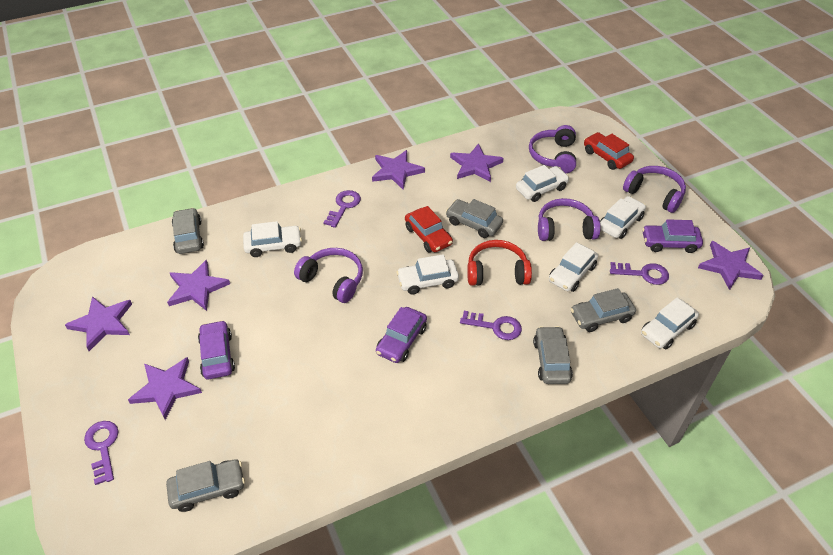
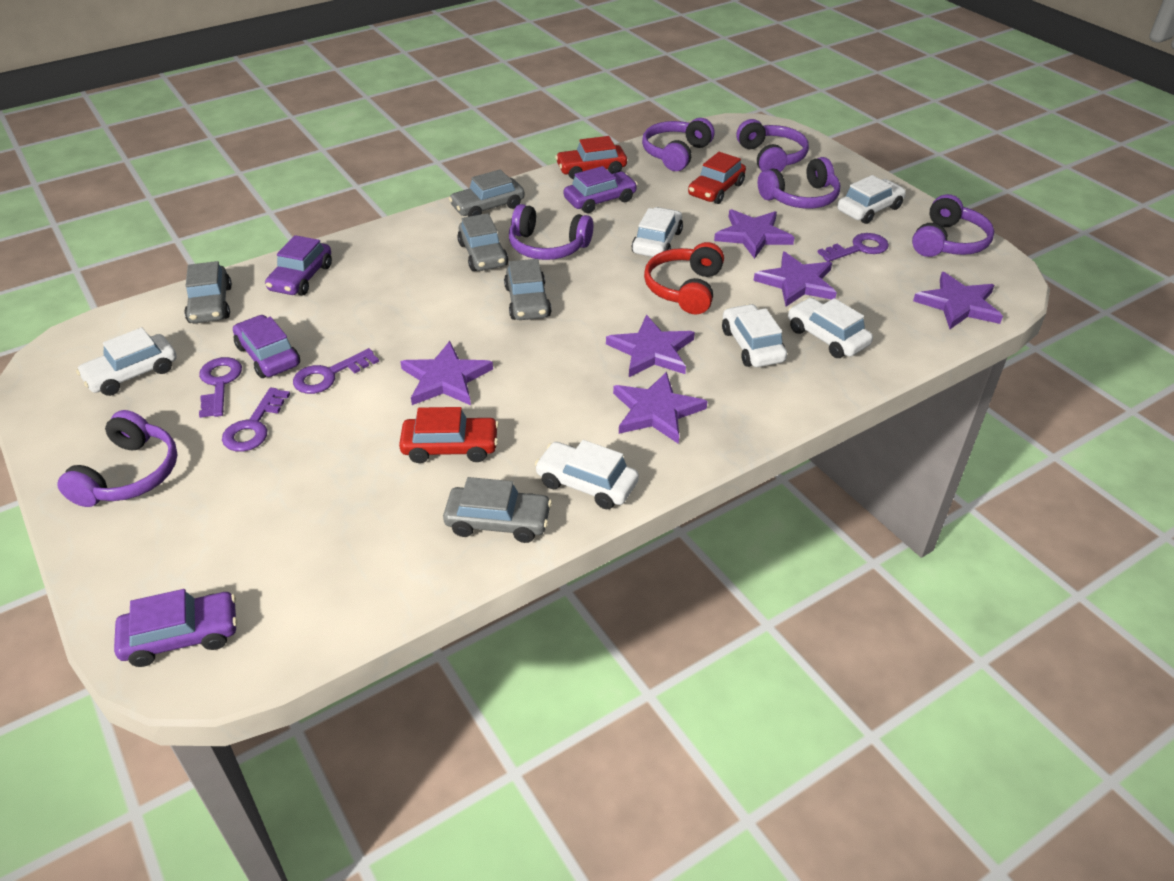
purple car: [198,320,235,379] [376,307,427,363] [642,219,703,253] = 3 -> [114,589,237,667] [233,315,300,378] [265,235,332,295] [564,166,637,213] = 4
purple headphones: [294,248,363,303] [529,125,576,173] [538,198,601,241] [623,166,686,213] = 4 -> [57,410,178,507] [509,204,593,260] [642,118,715,171] [737,119,809,172] [758,157,840,209] [912,194,994,257] = 6
red car: [405,206,453,253] [584,132,634,170] = 2 -> [399,407,499,463] [555,136,627,180] [688,152,746,204] = 3

